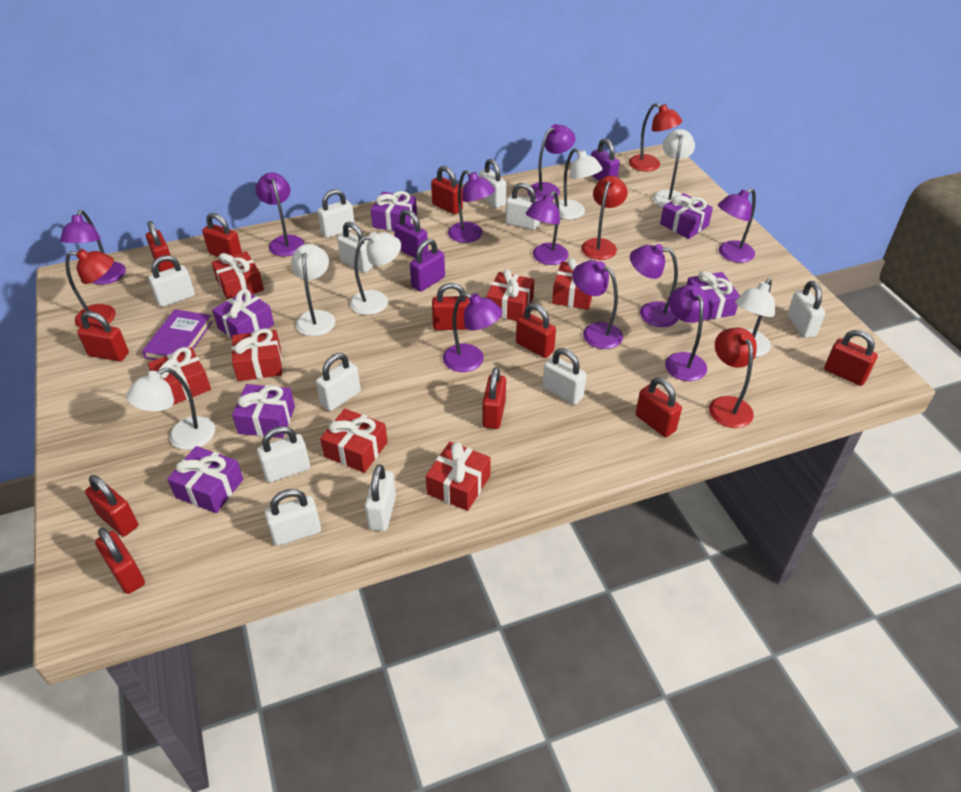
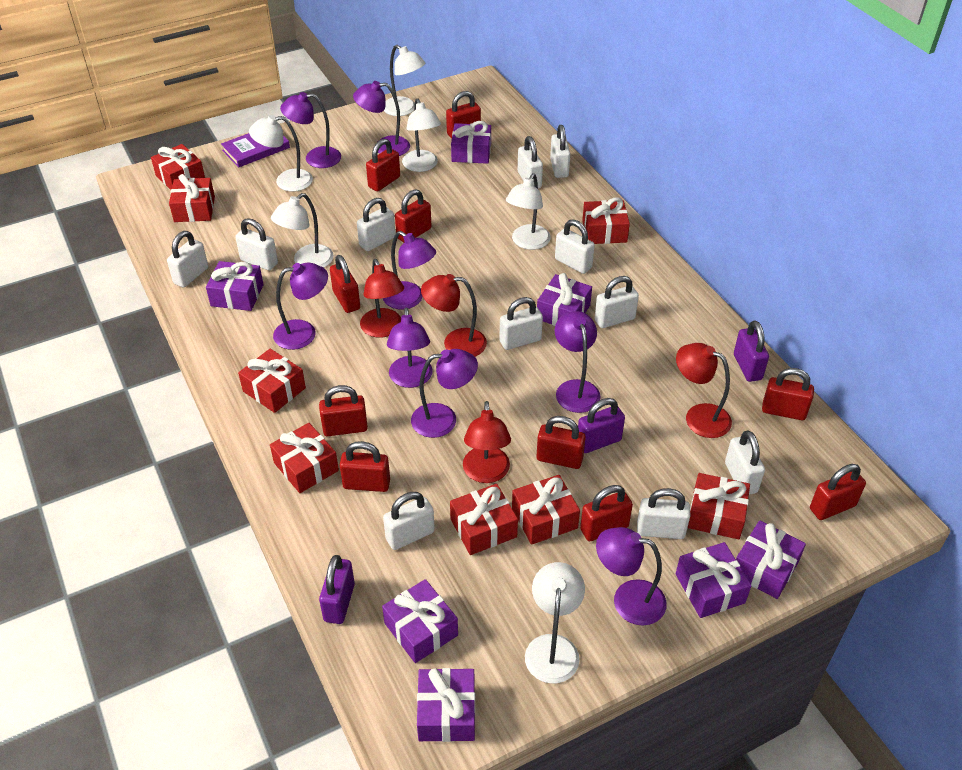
purple gift: [167,446,243,513] [212,289,274,338] [232,384,295,438] [371,191,417,231] [660,193,713,239] [687,271,740,321] = 6 -> [206,261,264,311] [382,579,458,663] [417,668,475,742] [451,121,491,164] [537,273,592,326] [676,542,751,618] [736,520,806,599] = 7
purple lamp: [60,210,126,285] [255,172,304,256] [443,292,502,372] [448,170,495,243] [526,191,569,265] [527,124,575,200] [572,260,623,349] [630,244,678,327] [665,285,709,381] [718,188,756,263] = 10 -> [273,262,328,350] [280,92,341,168] [353,81,410,156] [383,231,436,310] [387,308,433,388] [411,349,478,438] [554,311,601,413] [596,527,667,625] = 8
red gift: [148,347,211,405] [212,251,264,300] [231,328,282,381] [320,409,388,473] [426,442,491,511] [486,269,534,321] [552,258,593,310] = 7 -> [151,144,205,190] [169,174,215,222] [238,349,306,413] [270,423,339,493] [450,484,518,555] [512,475,580,545] [582,198,630,244] [688,473,750,539] = 8
red padlock: [77,311,129,362] [85,475,138,536] [95,528,145,594] [146,221,174,272] [202,213,242,257] [431,166,463,214] [432,283,470,330] [482,367,506,429] [516,303,556,358] [636,377,682,437] [824,330,878,386] = 11 -> [319,385,368,436] [330,255,360,313] [340,441,390,492] [366,139,400,191] [395,189,431,243] [446,91,481,139] [537,416,586,469] [580,485,633,541] [762,368,814,420] [810,464,866,520] = 10

